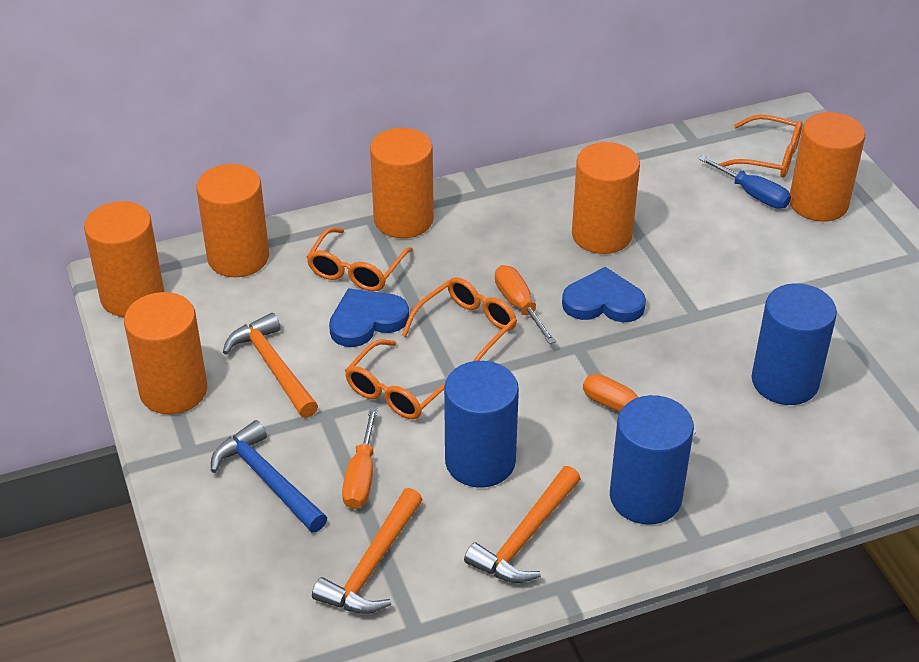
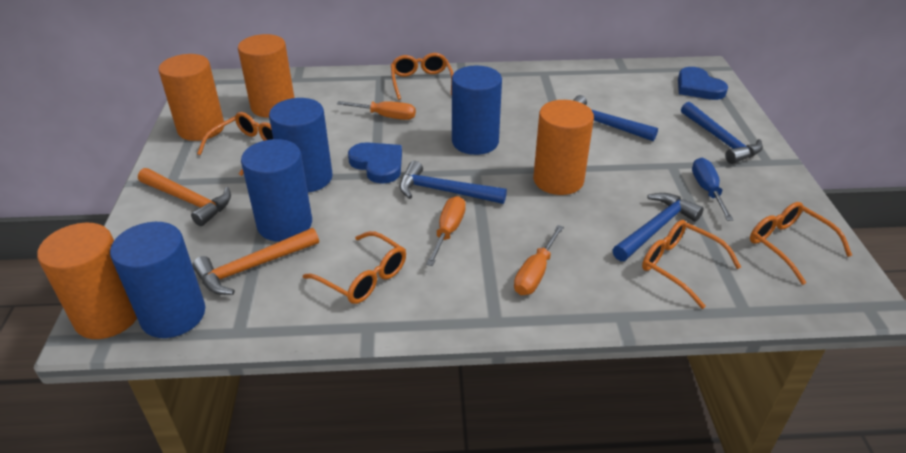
blue cylinder: [444,361,519,488] [610,395,694,525] [752,283,837,405] = 3 -> [110,222,205,338] [241,139,312,242] [269,98,333,192] [452,66,502,155] = 4
blue hammer: [211,420,327,533] = 1 -> [400,161,507,204] [573,95,658,141] [612,193,704,261] [681,102,763,164] = 4
orange cylinder: [84,201,164,317] [124,292,207,414] [196,164,269,277] [370,128,434,238] [572,142,640,254] [790,112,865,222] = 6 -> [37,223,137,339] [158,54,224,141] [238,34,294,118] [533,100,594,195] = 4
orange glasses: [307,227,413,291] [345,339,445,419] [402,277,517,361] [719,115,802,178] = 4 -> [197,112,273,176] [303,231,406,304] [391,53,454,100] [642,220,741,309] [750,202,852,285] = 5
orange hammer: [223,313,318,418] [312,488,423,614] [464,466,581,583] = 3 -> [138,168,231,226] [192,228,319,295] = 2

